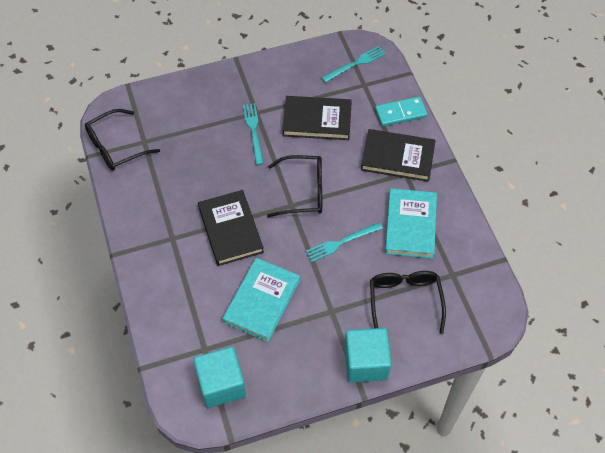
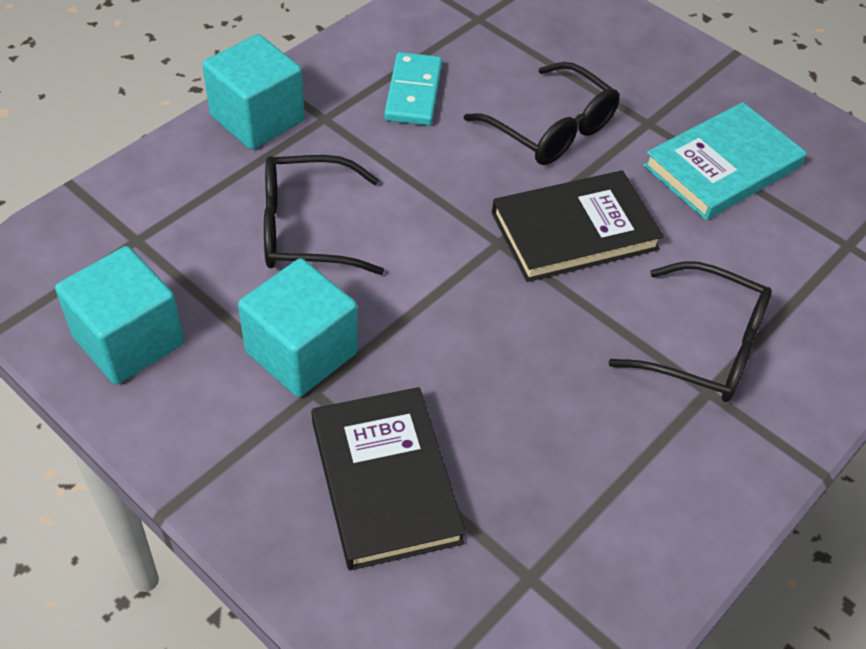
black book: [198,190,264,266] [282,96,352,140] [361,129,436,182] = 3 -> [312,387,466,571] [492,170,664,282] = 2
turquoise book: [222,258,300,342] [385,188,437,259] = 2 -> [643,102,807,220] = 1
turquoise cube: [193,347,246,408] [344,328,391,383] = 2 -> [55,246,184,384] [202,34,305,150] [238,258,358,397] = 3
turquoise fork: [243,103,264,165] [306,222,383,262] [322,46,386,83] = 3 -> none = 0

